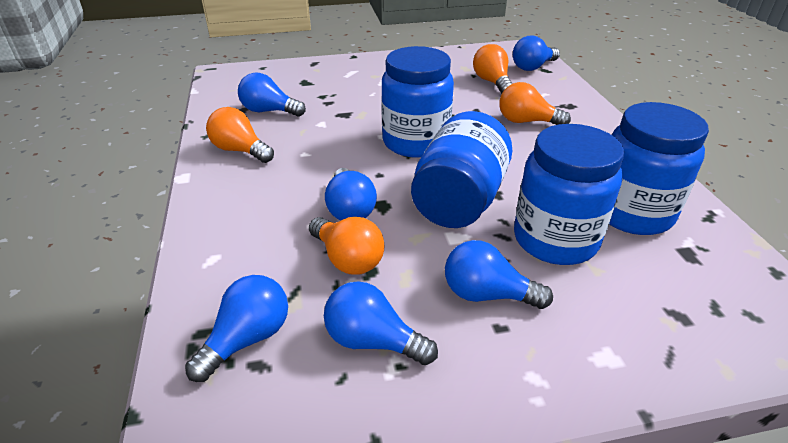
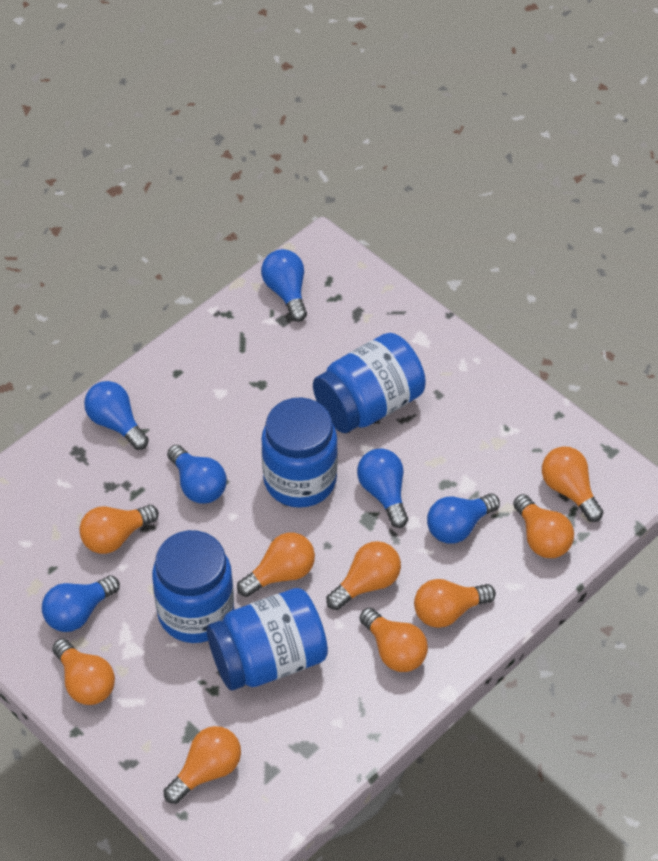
orange light bulb: [206,107,274,163] [309,217,385,275] [473,44,512,94] [499,82,571,125] = 4 -> [52,638,115,705] [79,505,159,554] [164,726,241,804] [237,533,315,597] [326,541,401,610] [359,608,428,672] [414,579,496,628] [513,494,574,558] [542,446,603,522] = 9

